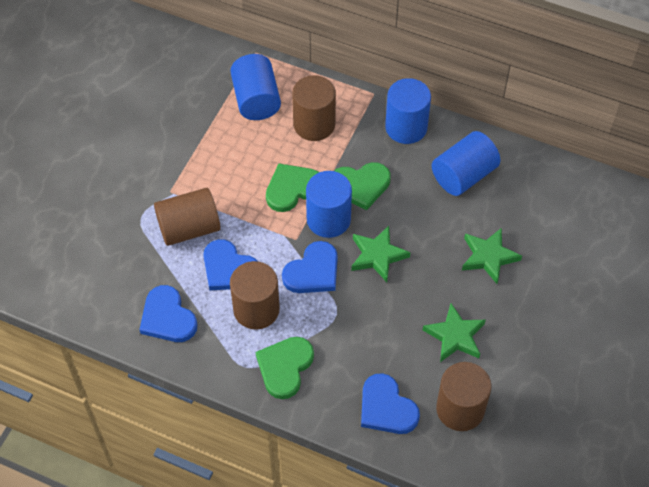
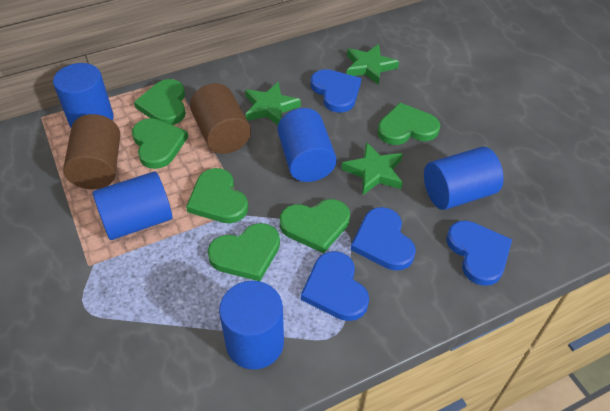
blue cylinder: [230,54,281,120] [306,171,352,238] [385,78,431,144] [432,131,500,196] = 4 -> [53,63,114,128] [93,172,172,240] [219,281,284,370] [277,108,337,182] [424,147,504,210] = 5
brown cylinder: [154,188,221,246] [230,261,280,330] [292,75,336,141] [436,362,492,431] = 4 -> [63,114,120,189] [190,83,251,154] = 2
green heart: [256,337,314,399] [266,164,319,212] [334,162,391,210] = 3 -> [132,118,188,169] [134,79,186,125] [186,168,248,223] [207,223,280,281] [280,199,350,253] [378,103,440,145] = 6

